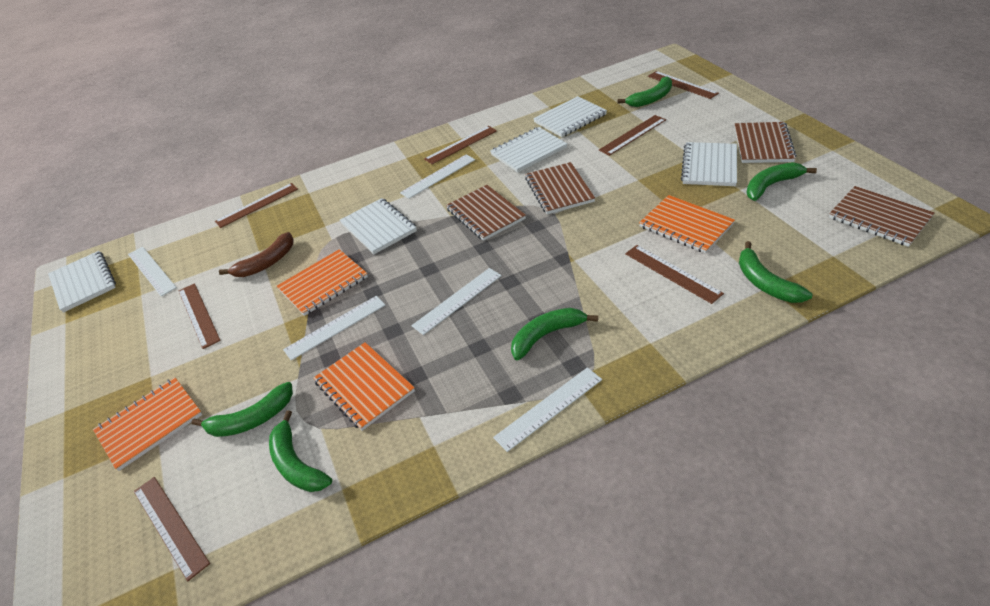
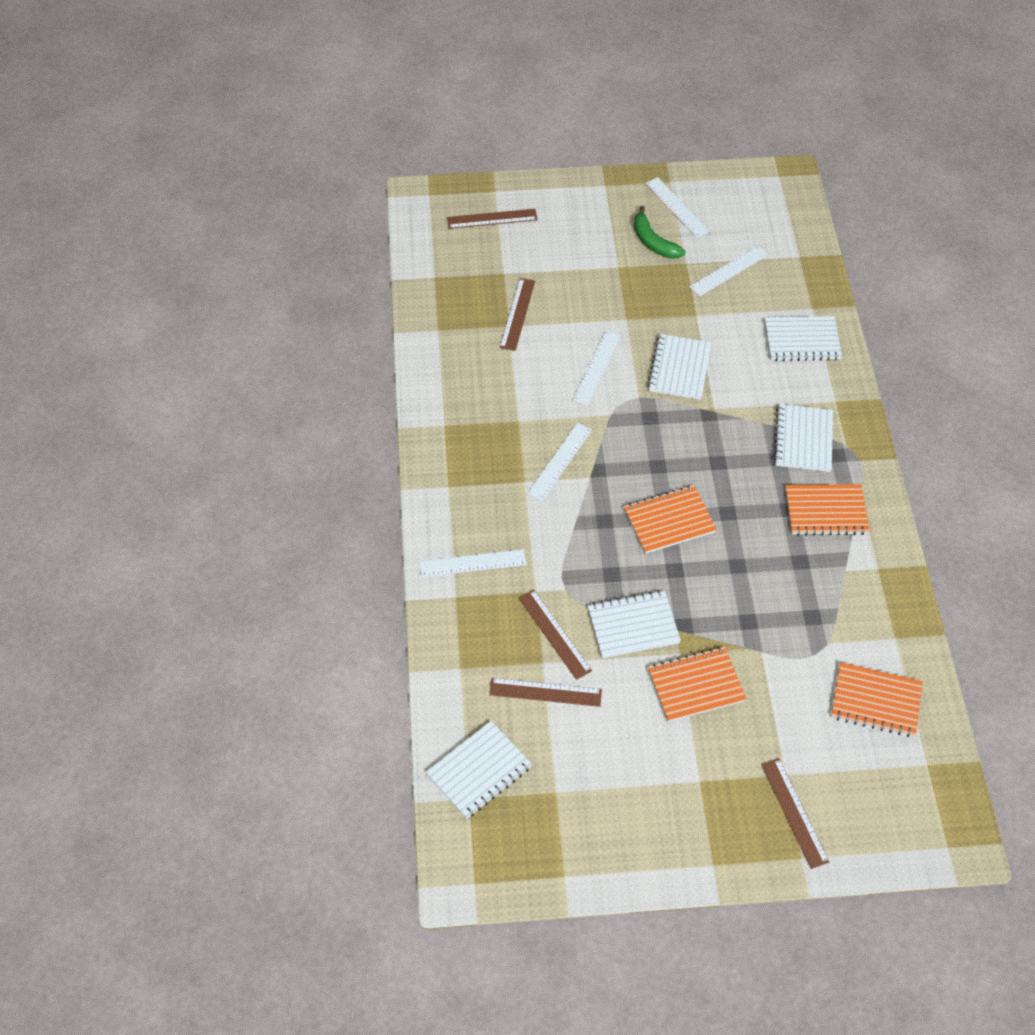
brown banana: [219,232,294,277] = 1 -> none = 0
brown notebook: [446,185,526,241] [525,162,595,214] [734,122,797,163] [829,186,934,247] = 4 -> none = 0
brown ruler: [134,477,210,581] [179,283,221,349] [215,183,298,228] [424,126,497,164] [599,115,666,156] [625,245,724,304] [648,71,719,99] = 7 -> [447,209,538,229] [489,678,602,707] [500,278,535,351] [518,589,592,680] [761,758,829,869] = 5
green banana: [191,382,293,437] [269,410,332,492] [511,308,598,360] [618,76,672,107] [739,241,812,303] [746,162,817,201] = 6 -> [634,206,686,259] = 1

